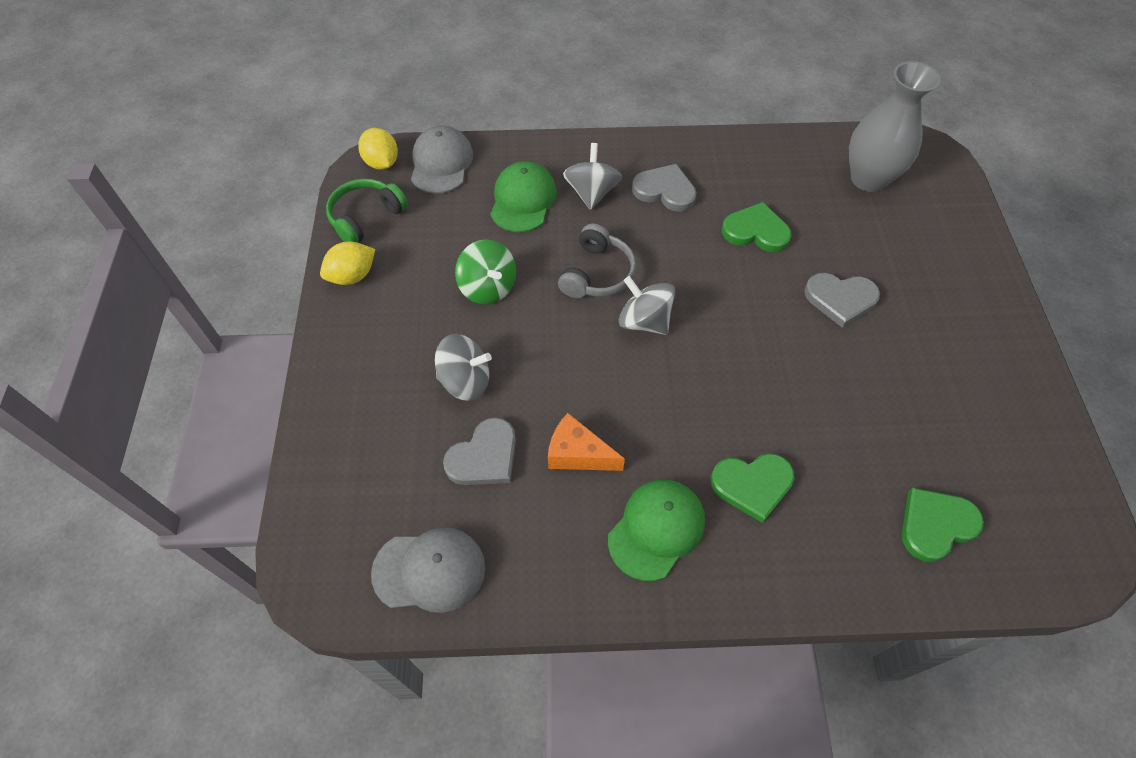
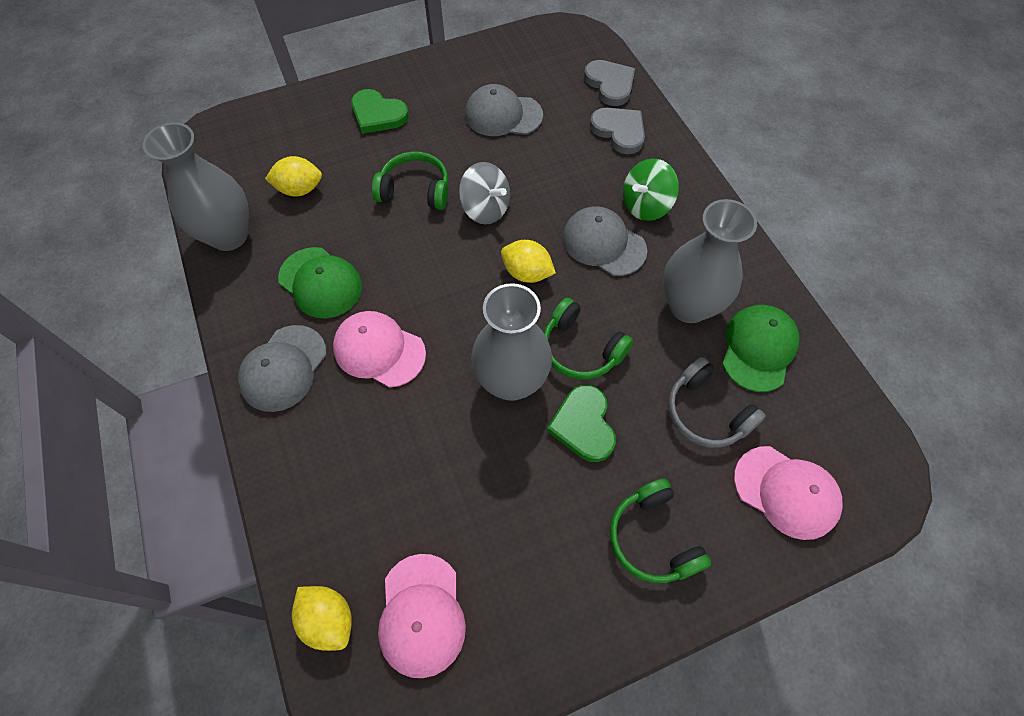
green headphones: [326,179,408,243] = 1 -> [372,151,448,210] [544,298,633,380] [610,479,711,583] = 3
green heart: [711,453,795,523] [722,202,792,252] [902,488,984,562] = 3 -> [351,89,409,134] [547,385,616,462] = 2
grey cap: [371,527,485,613] [411,125,473,194] = 2 -> [238,325,327,412] [465,84,543,136] [562,206,647,276] = 3
grey heart: [443,417,516,485] [632,164,697,212] [804,273,880,328] = 3 -> [584,60,635,106] [590,108,645,154] = 2
grey spinning top: [435,334,492,401] [563,143,622,210] [619,276,675,335] = 3 -> [459,162,510,224] = 1
grey vase: [849,61,941,192] = 1 -> [143,122,249,251] [471,283,552,401] [663,199,757,323] = 3
orange cheese: [548,413,625,471] = 1 -> none = 0
pink cap: none = 0 -> [333,311,426,388] [378,554,466,678] [734,446,842,540] = 3
yellow lemon: [320,242,375,285] [358,128,398,170] = 2 -> [265,156,322,197] [292,586,352,651] [501,240,556,283] = 3

